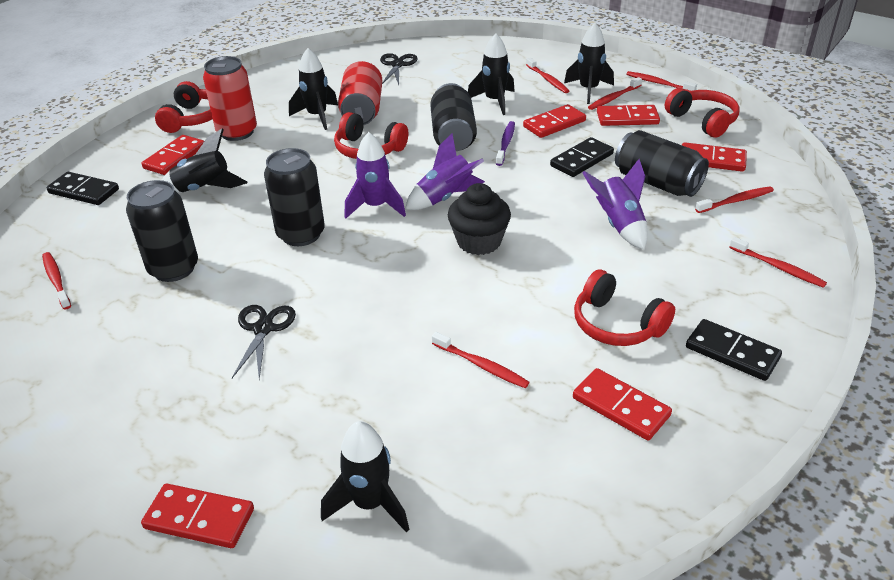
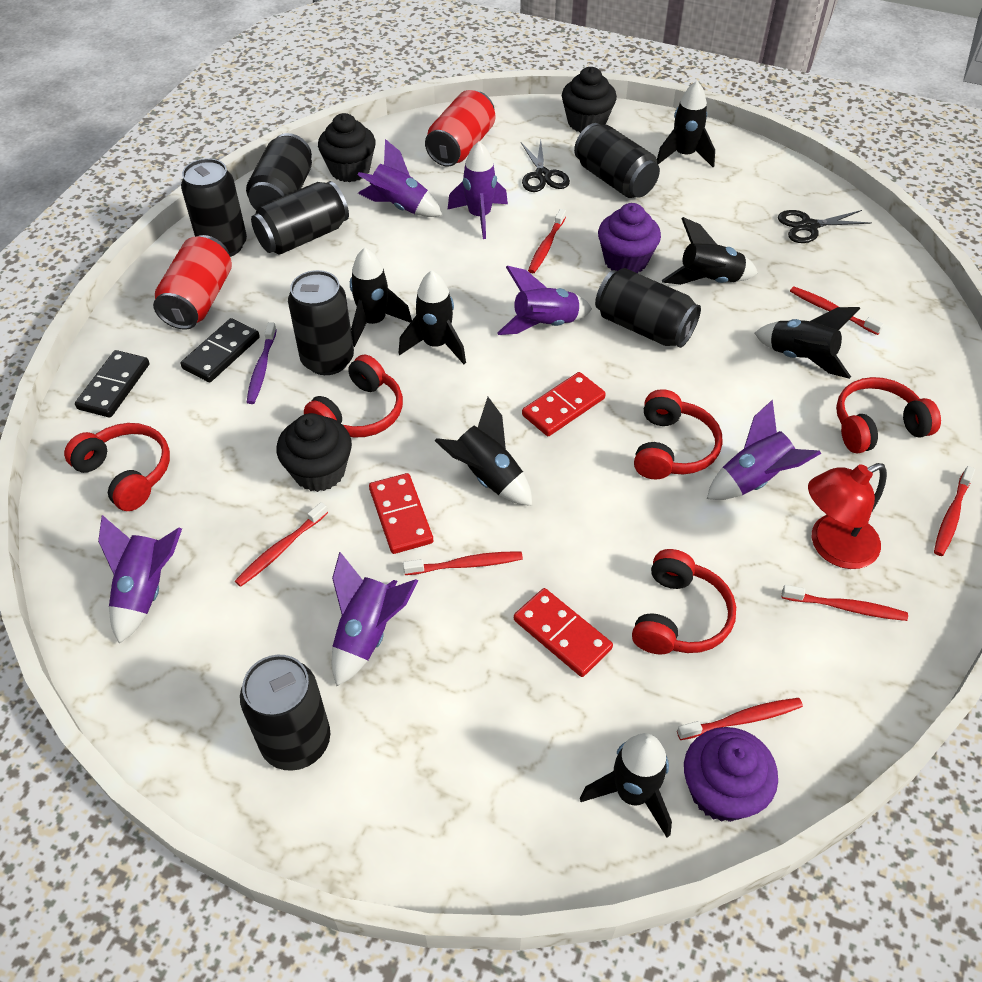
black can: [126,180,198,282] [264,148,325,246] [430,83,477,151] [615,130,709,197] = 4 -> [181,158,247,257] [240,655,330,771] [246,133,312,210] [251,181,349,255] [288,270,354,375] [574,123,660,198] [595,268,701,348] = 7
black cupcake: [448,183,511,255] = 1 -> [277,413,352,492] [318,113,376,182] [562,67,617,133] = 3
black domino: [46,172,119,205] [550,137,614,177] [686,319,782,381] = 3 -> [75,350,149,418] [180,318,260,382] = 2
black rocket: [162,129,247,193] [289,48,338,130] [321,421,410,533] [468,33,515,115] [564,23,614,104] = 5 -> [350,248,412,347] [399,270,466,364] [435,397,532,506] [580,733,672,838] [657,81,715,167] [662,217,758,285] [755,307,860,379] = 7
purple cupcake: none = 0 -> [598,203,661,273] [684,727,778,822] = 2
purple rocket: [345,132,406,218] [405,133,485,210] [583,159,648,250] = 3 -> [98,515,182,644] [332,552,418,686] [357,139,442,217] [448,142,508,239] [497,266,592,335] [707,400,821,500] = 6
red domino: [141,484,254,548] [142,135,204,175] [523,104,586,138] [573,368,672,441] [597,105,660,126] [682,142,747,172] = 6 -> [369,473,433,554] [514,588,613,677] [522,372,606,436] = 3
red headphones: [155,81,213,133] [334,112,408,159] [574,269,675,346] [665,88,740,138] = 4 -> [64,423,170,511] [304,354,403,438] [632,549,736,655] [634,389,723,480] [836,377,941,453] = 5
red lamp: none = 0 -> [808,463,887,569] = 1

